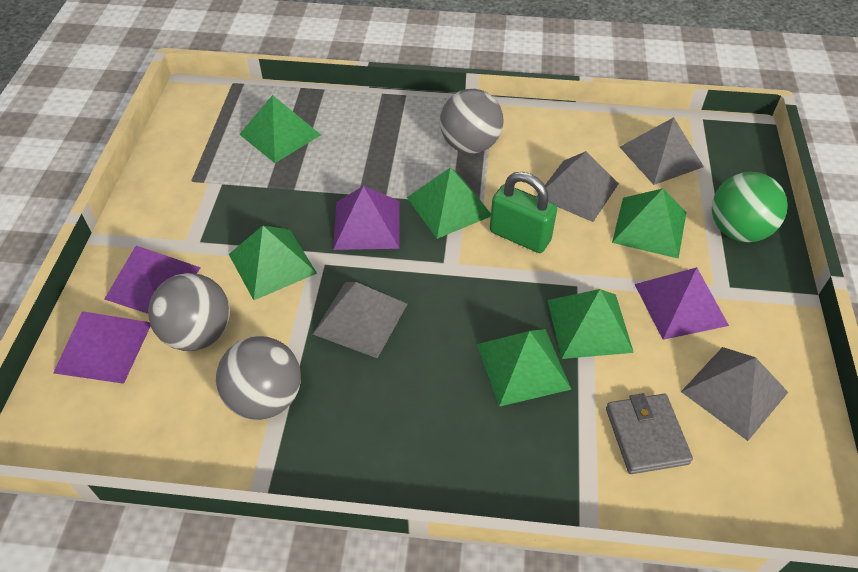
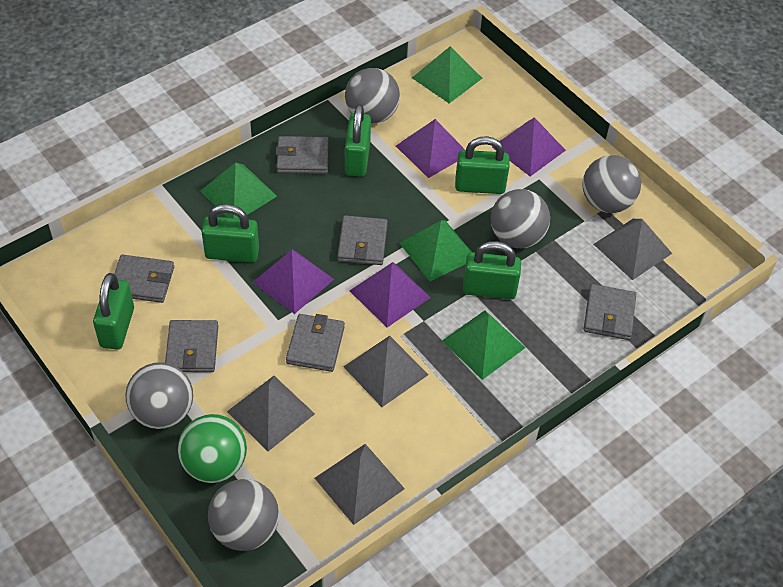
green padlock: [490,172,557,253] = 1 -> [93,273,134,350] [201,204,259,262] [345,104,371,177] [455,136,509,194] [463,241,521,299] = 5
green pyramid: [229,226,317,300] [239,95,321,163] [407,167,491,239] [477,329,572,407] [548,289,634,359] [612,188,687,259] = 6 -> [201,162,277,219] [399,220,472,281] [412,46,482,103] [442,310,525,380] = 4
grey ball: [148,273,230,351] [216,336,301,420] [440,89,504,154] = 3 -> [125,362,193,429] [208,479,279,551] [345,68,400,123] [491,189,550,248] [582,155,641,213] = 5
grey wallet: [606,393,693,474] = 1 -> [114,255,174,303] [165,320,218,372] [275,136,329,174] [286,314,345,372] [337,215,388,265] [583,284,636,340] = 6

